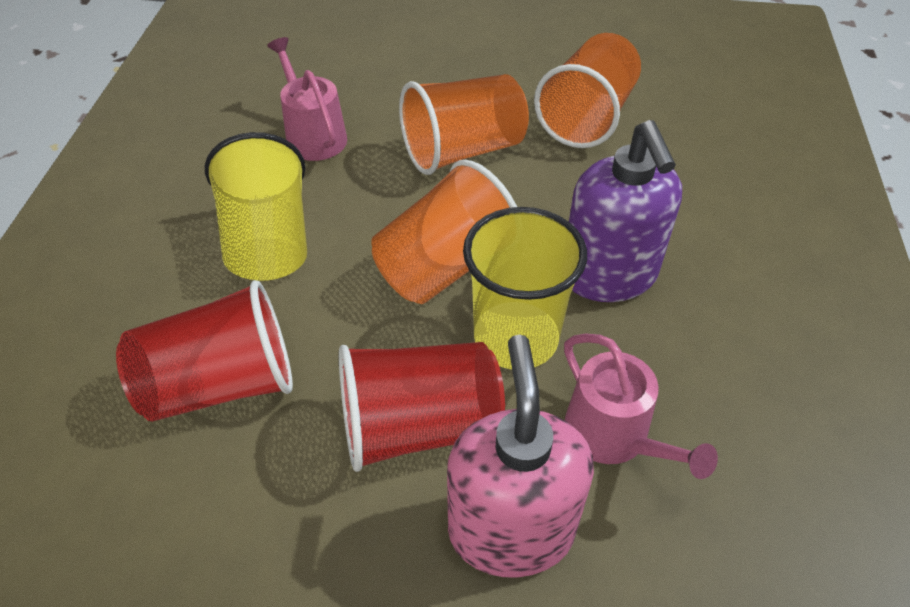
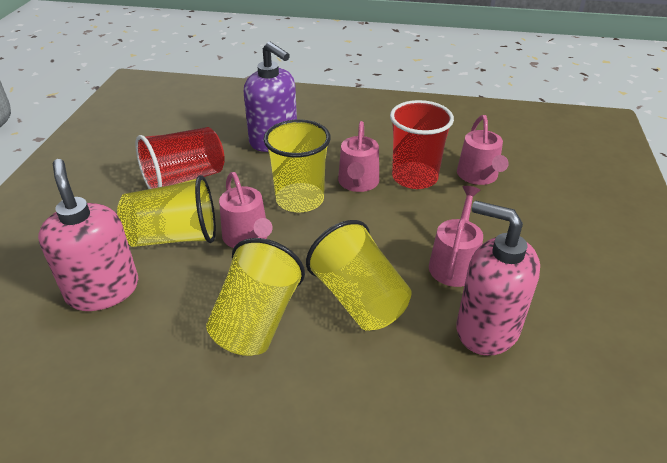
orange cup: [371,160,517,304] [399,74,529,175] [534,33,641,148] = 3 -> none = 0
pink soap dispenser: [447,335,594,578] = 1 -> [38,159,138,311] [456,201,540,356] = 2
pink watering can: [267,37,347,161] [564,334,718,479] = 2 -> [219,172,273,248] [338,121,379,192] [429,186,483,287] [457,115,509,185] = 4
yellow cup: [205,132,307,281] [463,207,587,369] = 2 -> [117,175,216,247] [206,238,305,356] [264,119,331,212] [306,220,412,331] = 4

